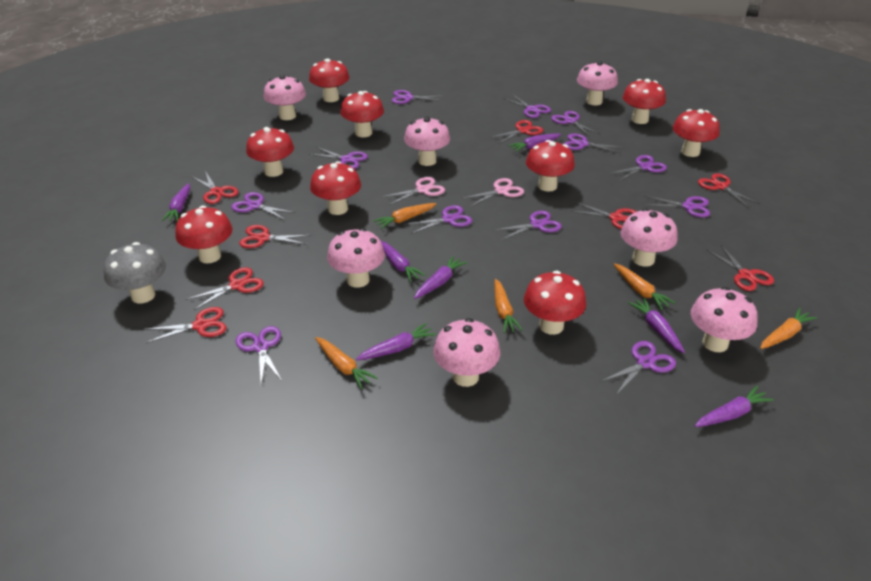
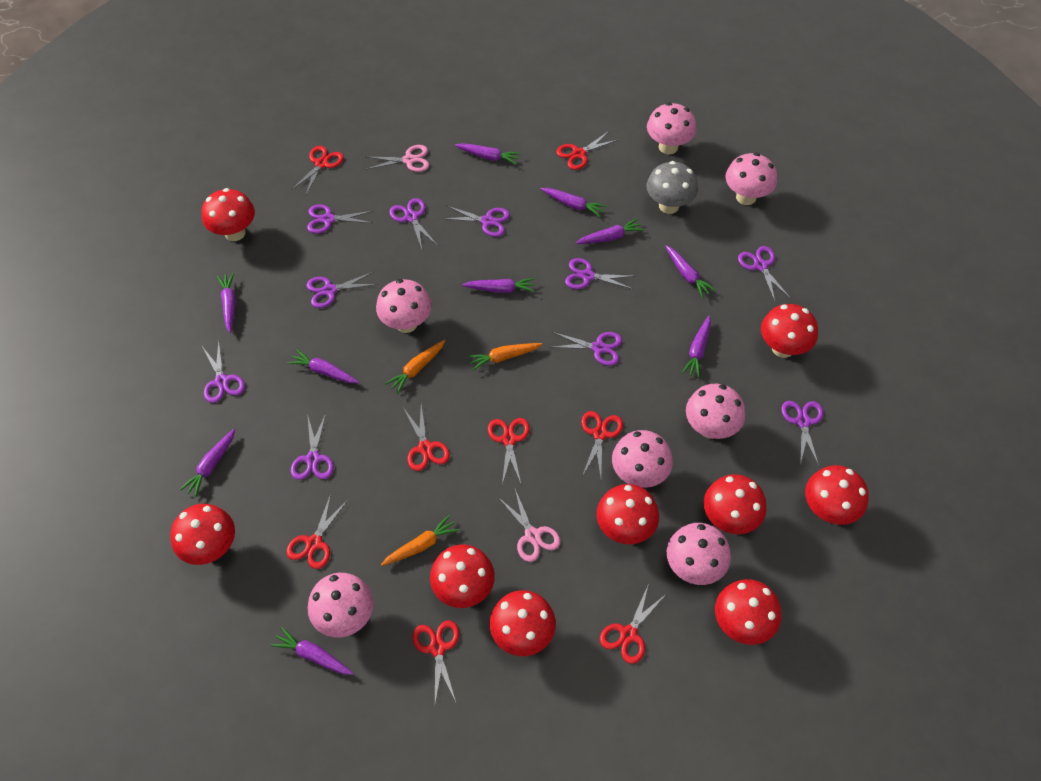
orange carrot: [315,337,378,389] [373,203,436,229] [494,279,523,333] [614,263,675,310] [760,308,817,349] = 5 -> [381,515,459,566] [385,340,445,394] [467,343,543,370] = 3
purple carrot: [162,183,190,221] [356,323,436,361] [381,241,426,282] [414,256,467,299] [508,133,561,152] [628,298,685,353] [695,386,774,427] = 7 -> [180,429,235,498] [217,273,236,333] [271,627,354,675] [288,349,359,383] [455,143,521,165] [462,278,535,293] [541,188,607,217] [576,218,644,244] [665,245,716,298] [682,315,711,378] = 10
purple scissors: [231,192,296,220] [235,326,282,384] [308,147,368,169] [392,90,444,104] [404,205,472,234] [493,211,562,240] [503,94,551,118] [551,111,600,137] [564,134,621,153] [600,341,676,395] [609,155,667,181] [644,196,710,217] = 12 -> [203,341,245,403] [291,413,334,480] [306,272,378,308] [307,204,373,234] [389,198,438,249] [442,206,510,237] [550,332,622,366] [565,258,633,289] [738,246,791,301] [781,401,824,466] = 10

